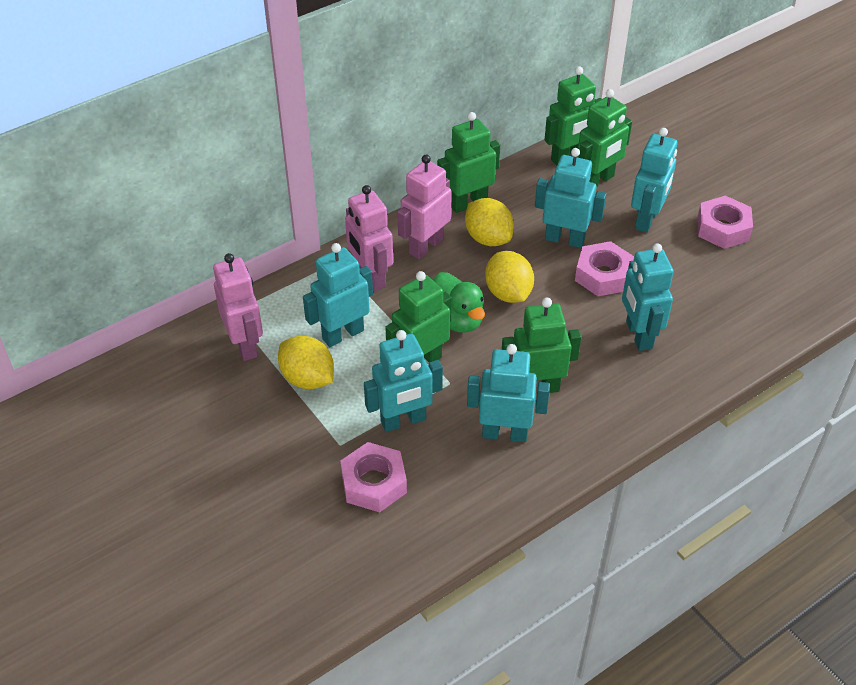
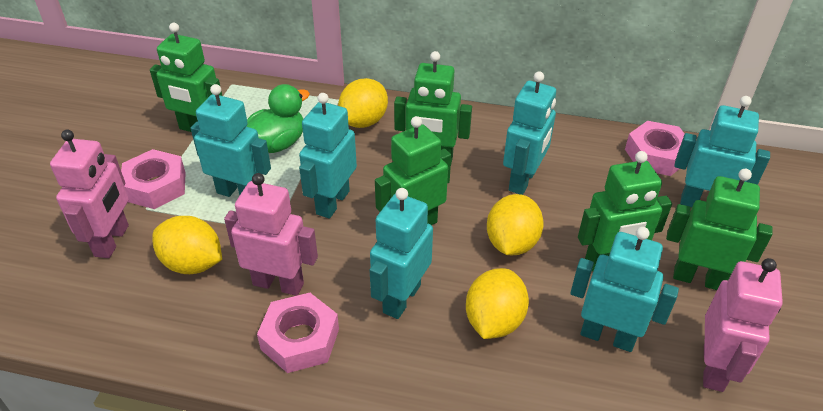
yellow lemon: [278,336,334,389] [465,198,514,246] [485,251,534,303] = 3 -> [152,216,222,274] [338,78,388,128] [466,268,529,339] [487,194,544,255] = 4

